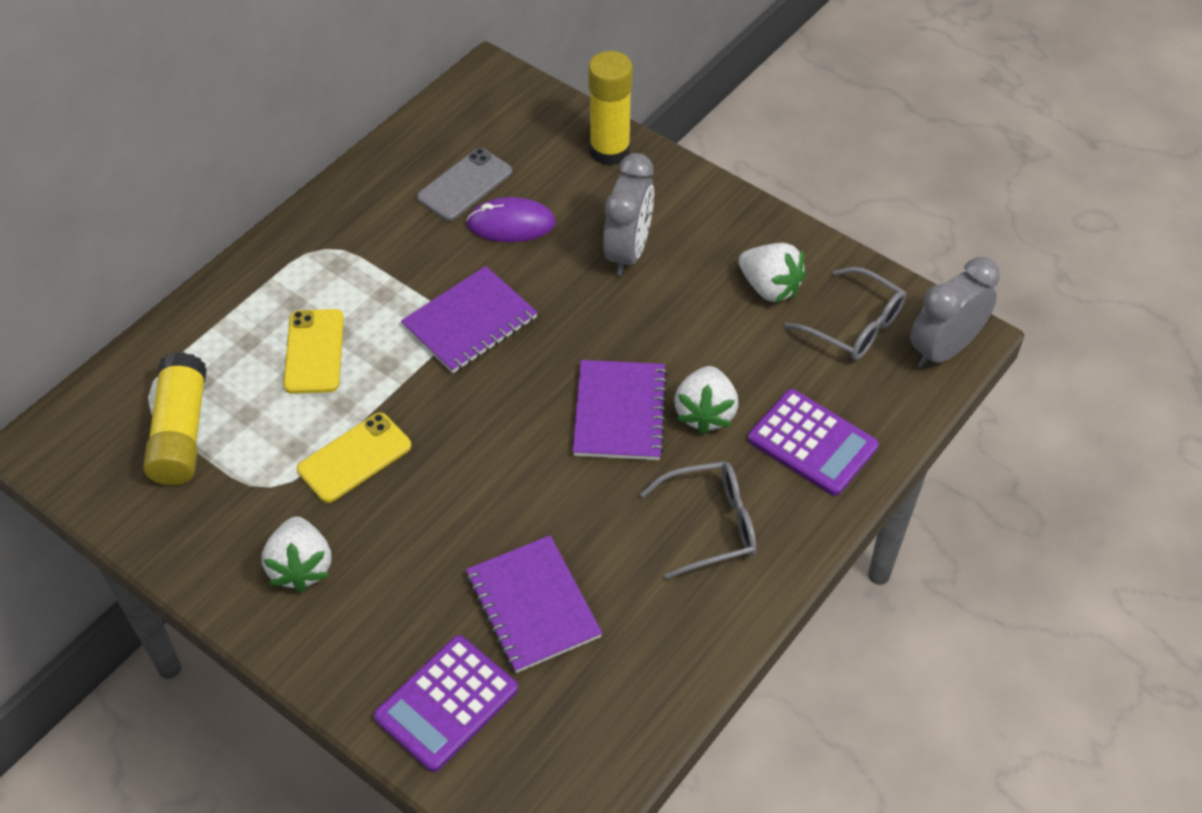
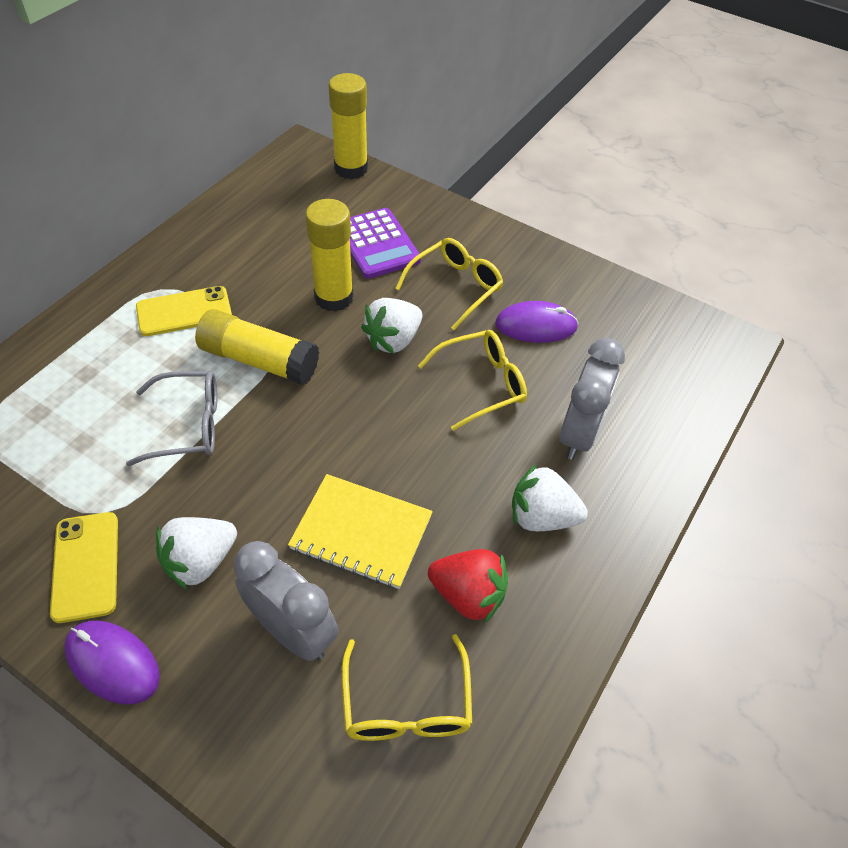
grey glasses: [640,461,756,579] [784,267,906,360] = 2 -> [126,371,217,466] = 1
grey phone: [417,148,512,221] = 1 -> none = 0
purple calculator: [374,635,518,772] [748,389,879,496] = 2 -> [350,208,421,279] = 1
purple mouse: [466,197,556,242] = 1 -> [64,621,160,704] [495,301,578,343] = 2
purple notebook: [401,266,538,373] [466,535,602,673] [573,360,668,460] = 3 -> none = 0
red strawberry: none = 0 -> [428,549,508,624] = 1
yellow glasses: none = 0 -> [342,634,472,741] [395,238,503,330] [418,330,527,431] = 3
yellow glue stick: [143,352,207,485] [588,51,633,166] = 2 -> [195,309,319,385] [305,199,354,312] [329,73,368,179] = 3
yellow notebook: none = 0 -> [288,474,433,589] = 1

